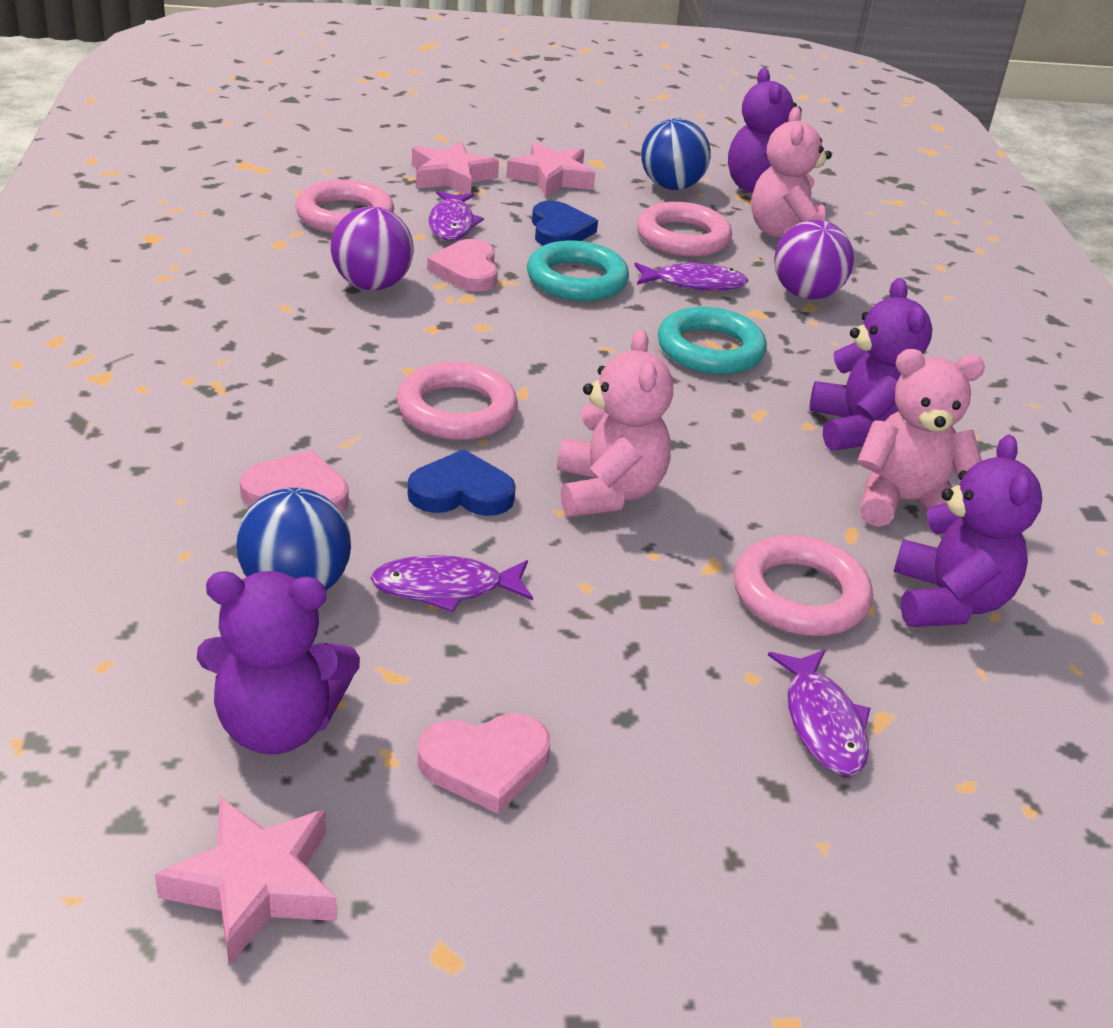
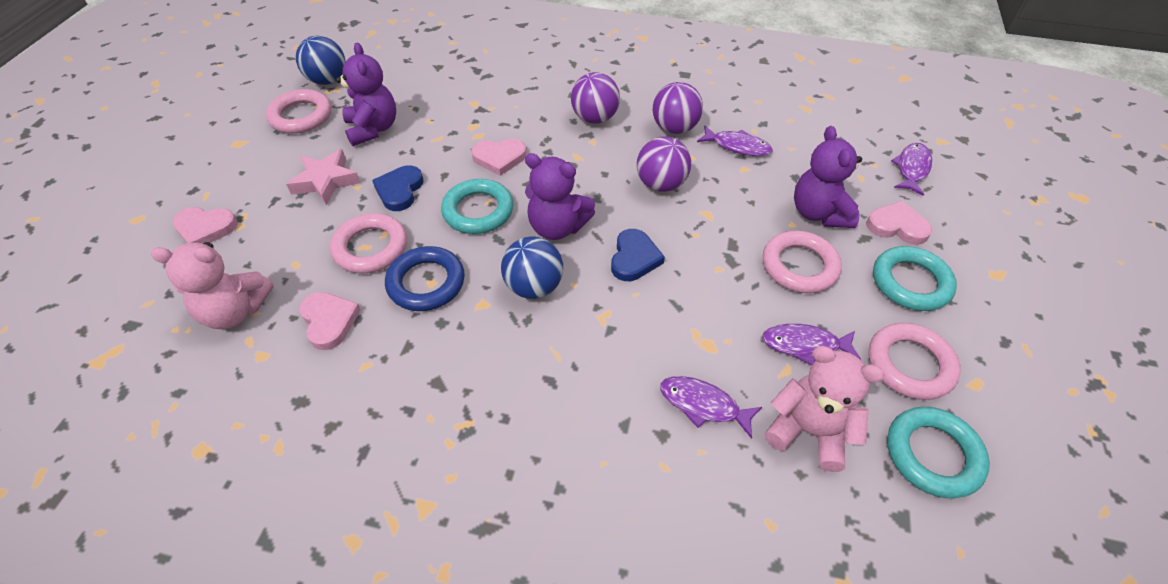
blue ring: none = 0 -> [385,246,465,311] = 1
pink heart: [240,450,349,513] [418,713,550,814] [427,239,498,292] = 3 -> [172,207,238,244] [299,292,361,350] [471,139,527,176] [866,201,932,245] = 4
pink star: [155,797,337,965] [412,141,499,194] [506,142,595,197] = 3 -> [286,149,360,206] = 1
pink teddy bear: [557,329,673,517] [751,107,832,237] [857,349,985,527] = 3 -> [151,242,274,329] [764,346,885,472] = 2
purple ball: [331,206,413,290] [774,220,854,299] = 2 -> [571,72,620,124] [637,136,691,192] [653,82,703,134] = 3
purple teddy bear: [197,571,360,755] [728,68,802,193] [809,278,932,451] [893,434,1042,627] = 4 -> [336,43,396,146] [525,153,595,240] [794,126,862,228] = 3
turquoise ring: [527,241,629,301] [658,306,767,375] = 2 -> [441,179,513,234] [873,246,957,311] [887,407,990,498] = 3

